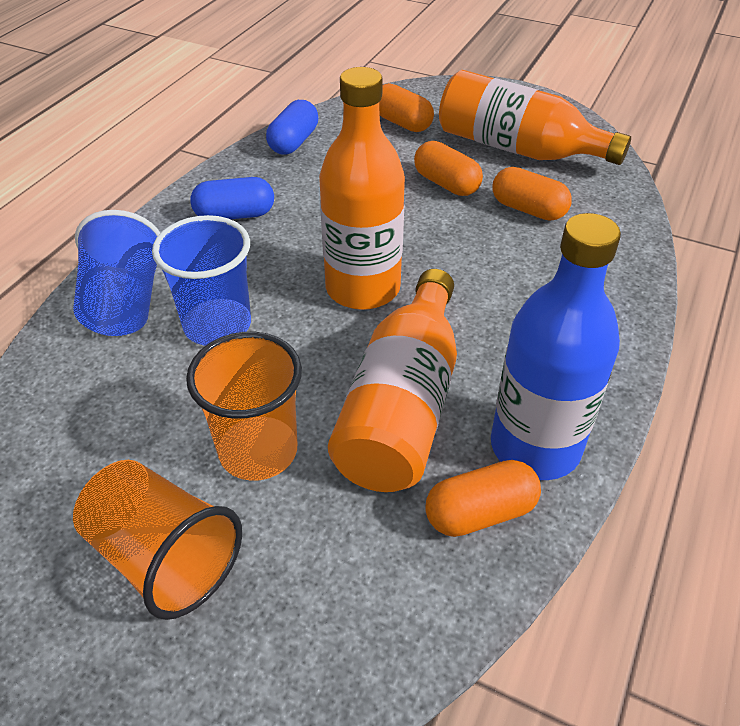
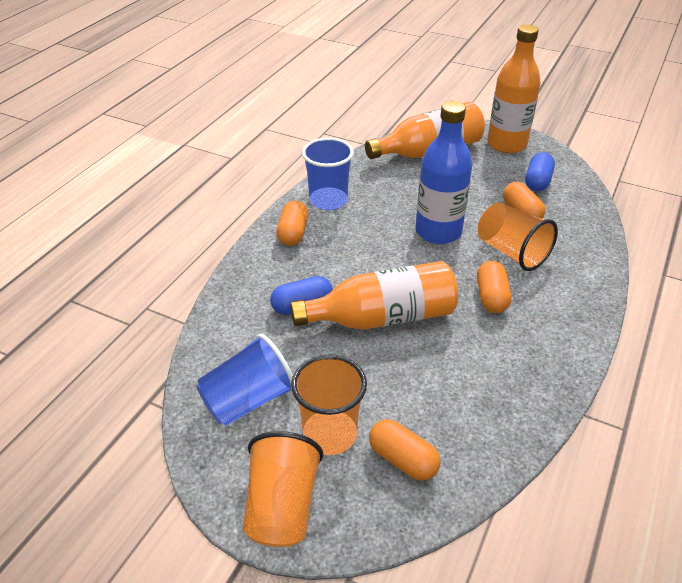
orange cup: [73,460,242,620] [186,332,302,481] = 2 -> [243,431,323,547] [291,354,367,455] [478,202,558,271] = 3

